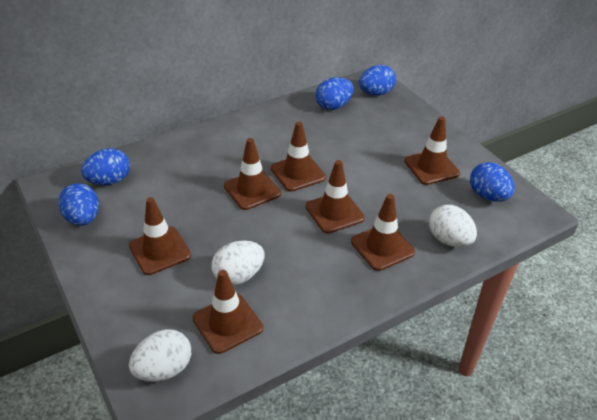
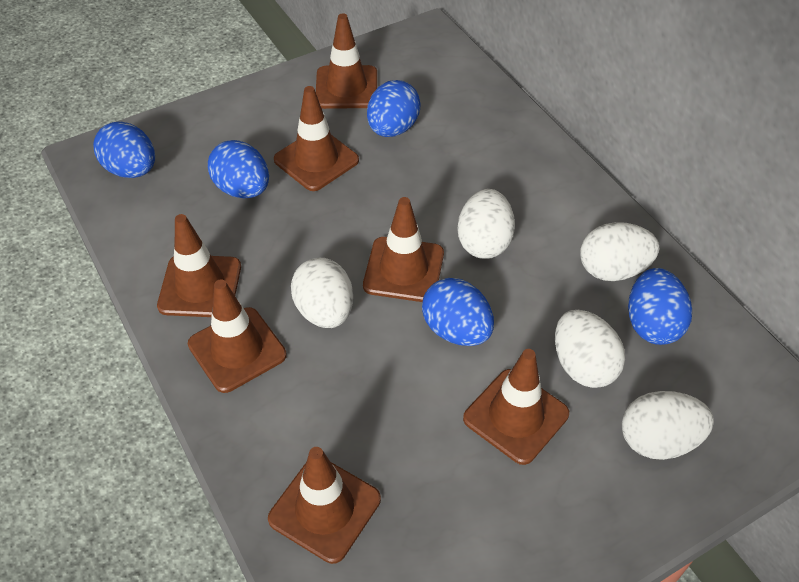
white egg: [129,329,191,382] [211,240,265,285] [429,205,477,247] = 3 -> [291,258,353,328] [457,189,515,259] [555,310,625,388] [580,222,659,281] [622,391,714,460] = 5

